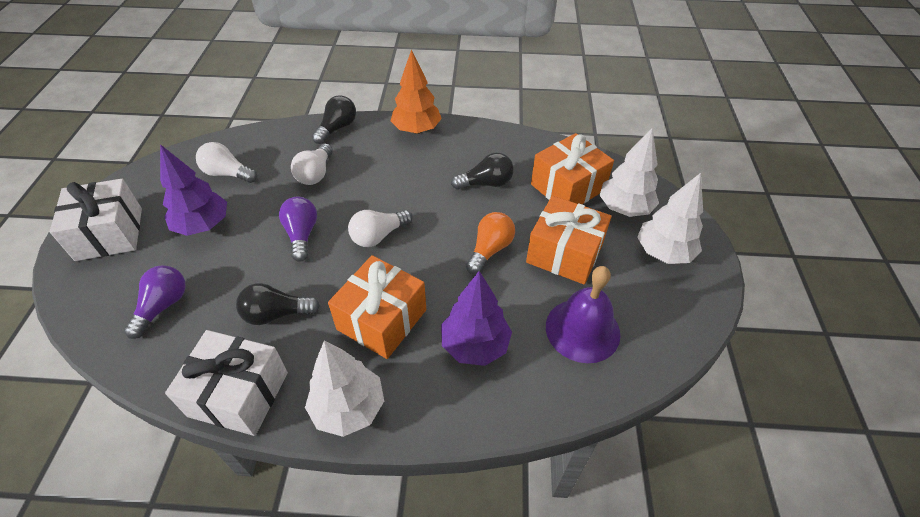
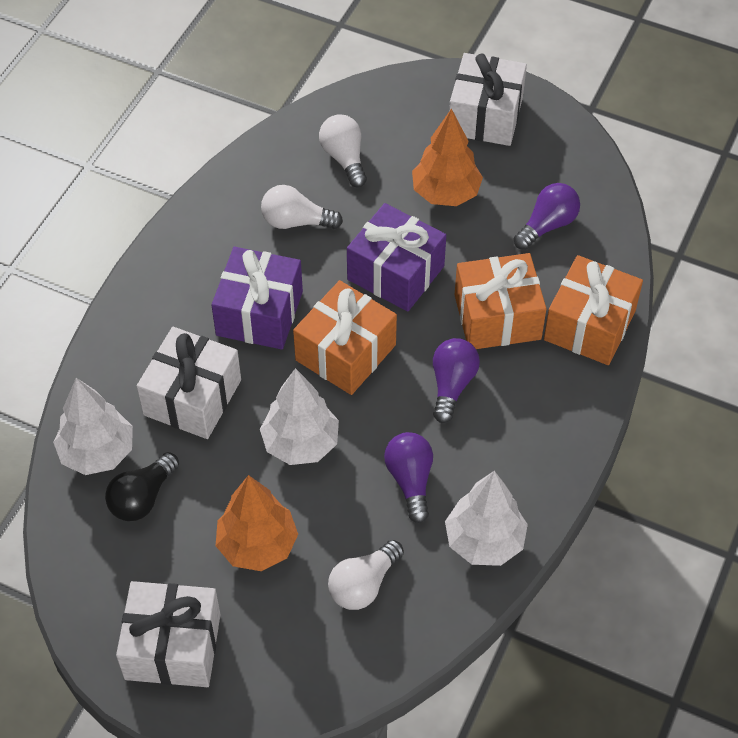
black light bulb: [236,283,320,325] [312,95,356,144] [451,153,514,190] = 3 -> [105,452,179,521] = 1
orange light bulb: [466,212,515,274] = 1 -> none = 0
orange tree: [391,49,442,134] = 1 -> [216,475,298,571] [412,109,483,206] = 2
purple bell: [546,266,620,363] = 1 -> none = 0
purple gift: none = 0 -> [211,247,303,350] [347,203,446,312] = 2
purple light bulb: [124,265,186,339] [279,196,317,262] = 2 -> [384,432,433,523] [433,338,480,423] [514,183,580,250] = 3
purple tree: [160,144,227,236] [441,271,512,366] = 2 -> none = 0
white gift: [50,179,142,261] [165,330,288,436] = 2 -> [116,581,220,687] [137,327,241,439] [449,53,527,146] = 3

